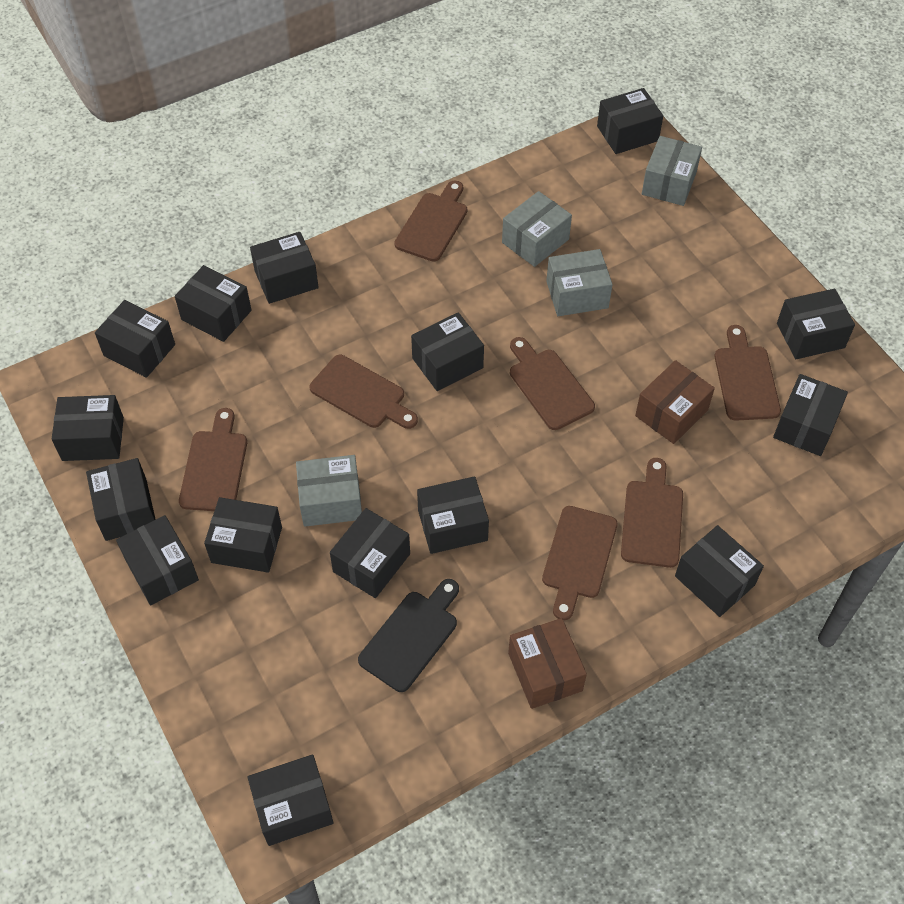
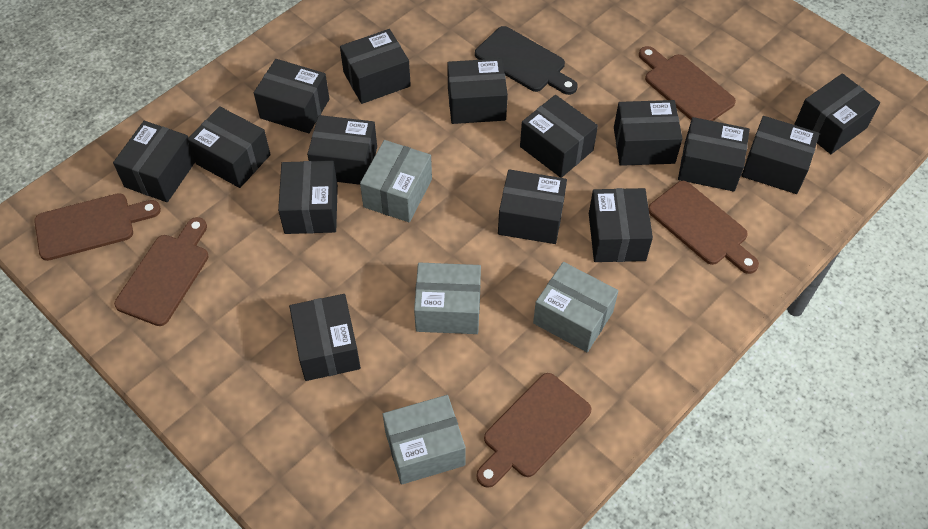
brown box: [508,618,587,709] [635,360,715,444] = 2 -> none = 0
brown cutting board: [179,408,247,511] [309,355,418,429] [394,181,467,262] [510,337,595,430] [542,506,618,620] [621,458,683,568] [715,325,781,421] = 7 -> [34,193,161,261] [114,217,208,326] [476,373,591,488] [639,46,736,121] [648,181,759,274] = 5

